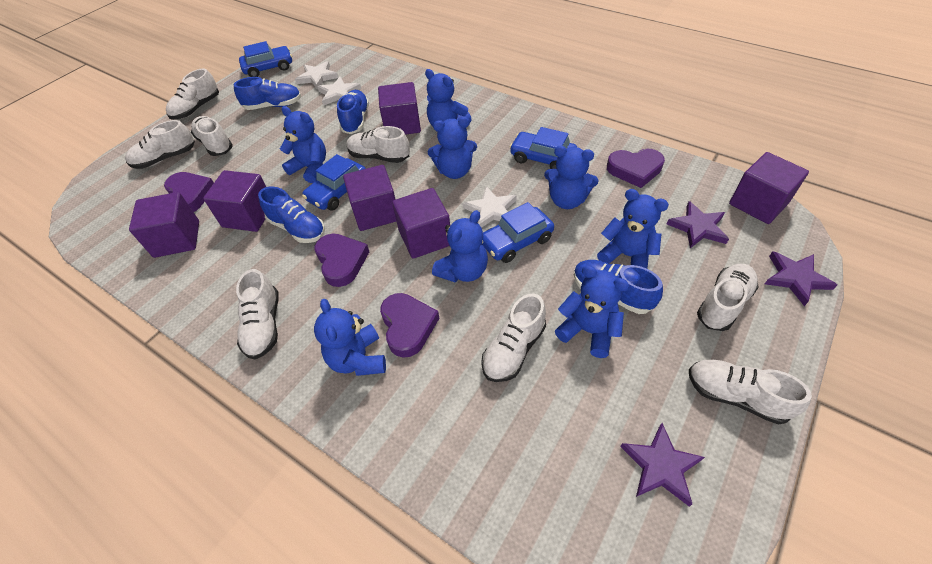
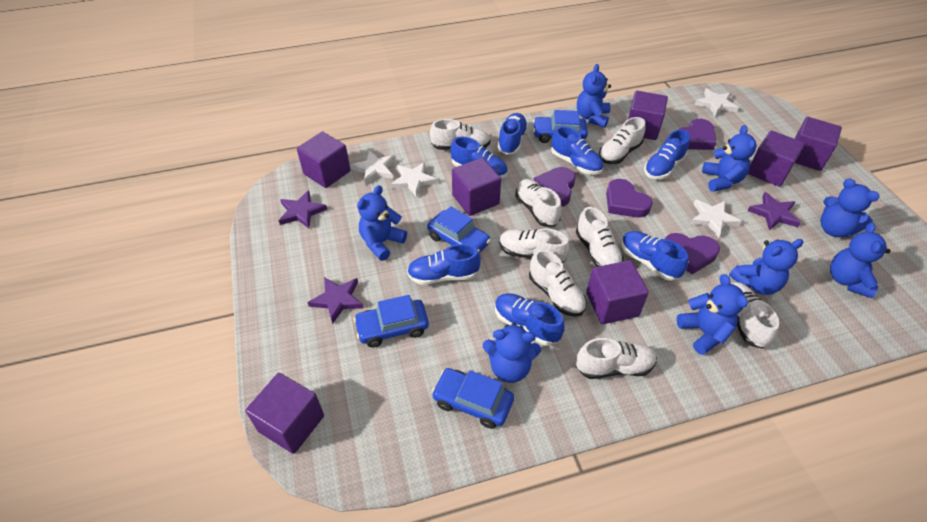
blue shoe: [234,77,301,110] [258,186,325,243] [337,90,369,134] [574,260,663,314] = 4 -> [407,244,481,285] [450,136,508,179] [495,293,565,346] [498,113,528,155] [551,126,603,175] [622,231,688,281] [644,130,690,179] = 7
purple cube: [129,192,199,258] [203,170,266,232] [343,165,397,231] [378,82,421,135] [392,188,450,259] [729,152,809,224] = 6 -> [245,373,324,454] [297,132,350,188] [452,158,501,216] [586,260,649,324] [628,91,668,140] [748,130,805,187] [794,117,842,171] = 7
white star: [295,61,338,89] [317,76,361,106] [462,186,517,228] = 3 -> [350,150,395,185] [391,162,438,198] [690,200,742,238] [695,89,738,117] = 4

